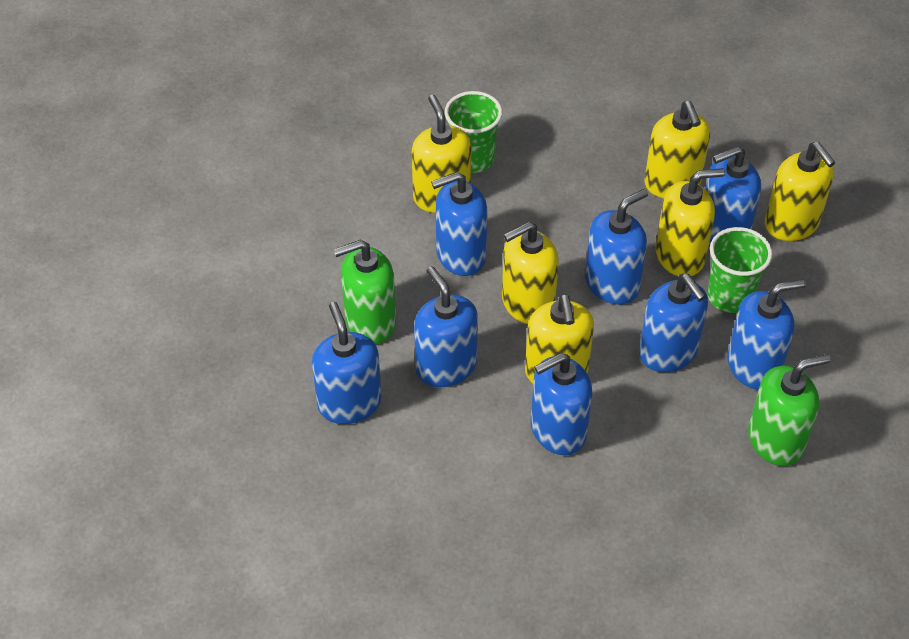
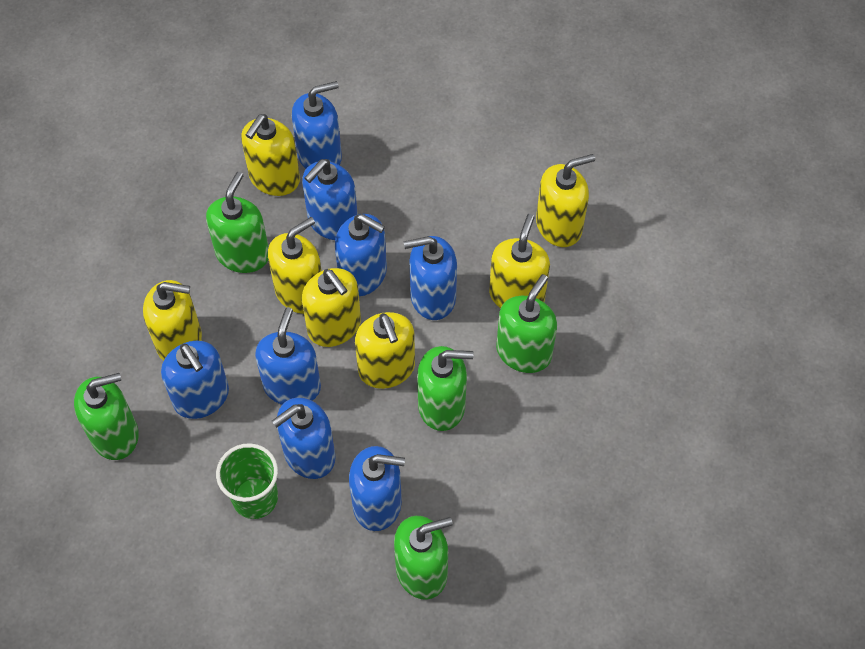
green cup: [445,91,502,173] [707,227,772,313] = 2 -> [216,443,278,519] = 1
green soap dispenser: [333,240,396,344] [748,354,831,466] = 2 -> [74,373,139,460] [206,172,269,273] [394,516,453,600] [417,346,474,431] [496,274,557,373] = 5
yellow soap dispenser: [412,95,471,213] [502,222,559,324] [525,294,594,383] [644,101,710,198] [655,168,725,276] [765,142,836,241] = 6 -> [143,280,202,361] [241,114,300,196] [268,217,322,314] [302,268,361,347] [355,312,415,389] [489,214,550,308] [536,154,595,247] = 7

